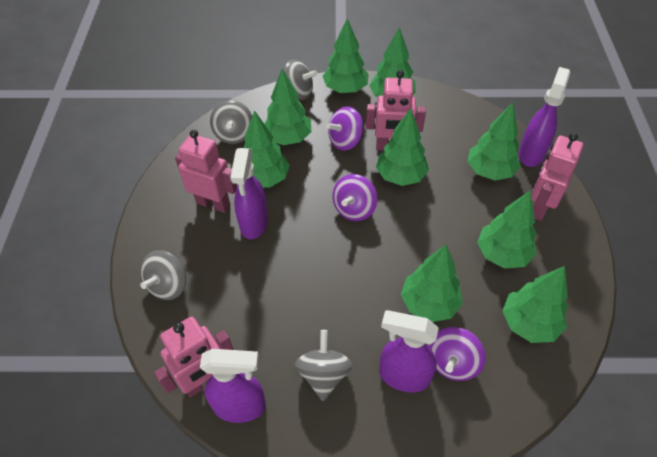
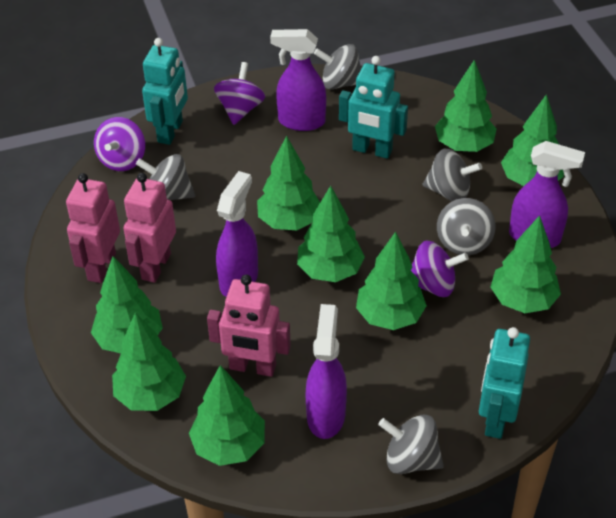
grey spinning top: [140,250,186,300] [210,100,252,144] [283,59,318,100] [295,330,353,401] = 4 -> [136,154,195,200] [314,44,361,90] [378,415,444,474] [423,149,482,201] [437,198,495,255] = 5
pink robot: [154,317,233,397] [175,130,237,213] [366,70,426,151] [531,133,584,221] = 4 -> [66,173,120,283] [123,173,176,283] [207,275,291,377] = 3
turquoise robot: none = 0 -> [142,38,188,145] [339,56,408,159] [479,327,530,439] = 3

